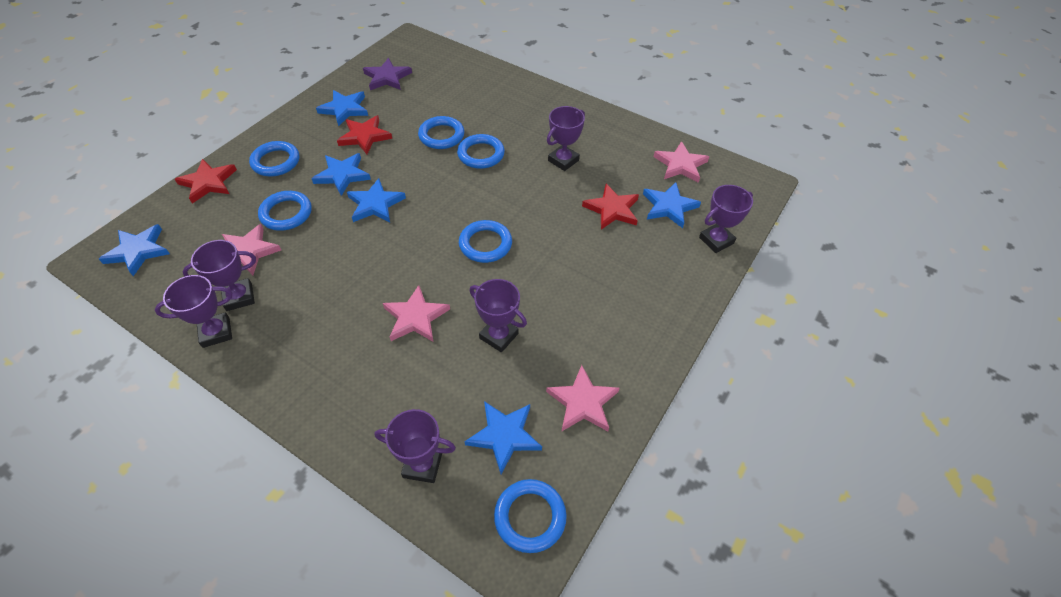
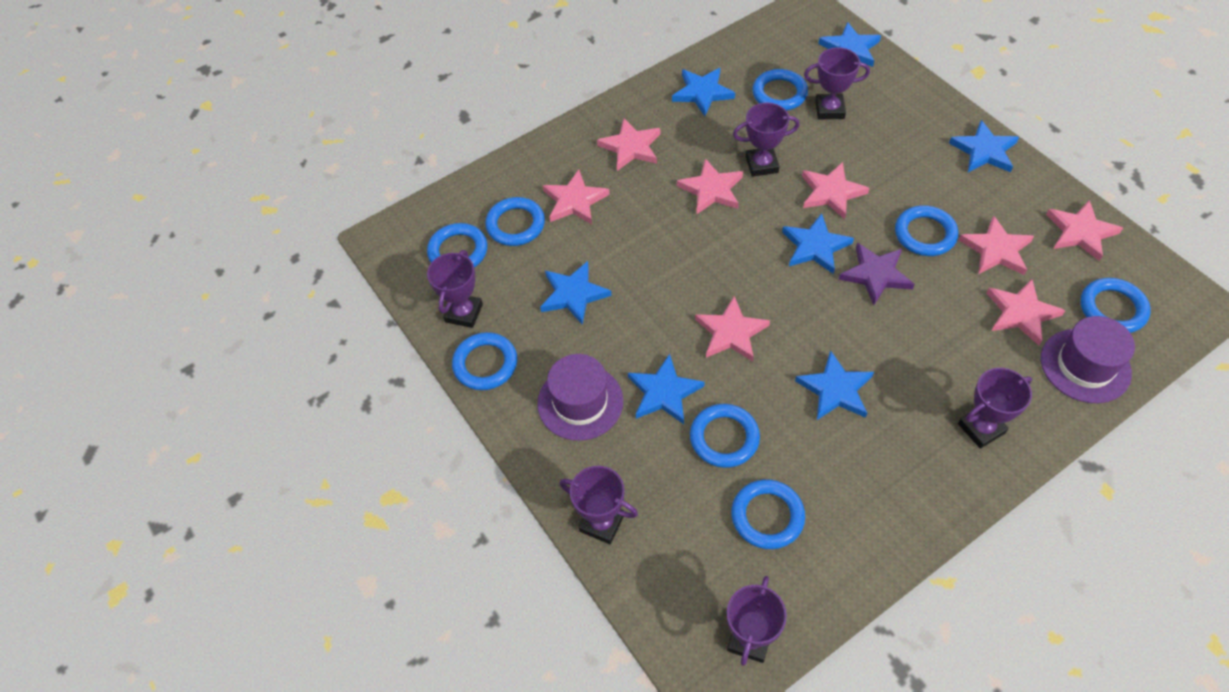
blue ring: [249,141,299,176] [258,191,312,231] [418,116,464,149] [457,134,505,169] [459,220,512,263] [494,479,567,553] = 6 -> [427,223,487,268] [452,332,517,390] [485,197,545,246] [690,404,760,468] [731,479,805,549] [752,69,808,111] [895,205,958,256] [1080,278,1151,333] = 8
blue star: [99,224,170,276] [311,153,371,196] [316,90,368,126] [347,178,406,222] [465,401,542,474] [643,182,701,228] = 6 -> [540,261,612,325] [628,354,704,424] [672,68,735,116] [782,213,854,274] [795,350,874,420] [819,22,881,67] [949,120,1019,172] = 7
pink star: [222,224,281,275] [383,285,450,342] [546,365,620,431] [653,141,709,183] = 4 -> [543,170,610,224] [597,118,660,171] [677,158,743,215] [695,296,770,361] [802,162,870,219] [959,216,1034,275] [986,279,1066,345] [1046,200,1123,261] = 8
purple hat: none = 0 -> [537,354,623,441] [1041,316,1135,403] = 2
red star: [175,159,237,203] [337,115,392,154] [582,184,639,229] = 3 -> none = 0

